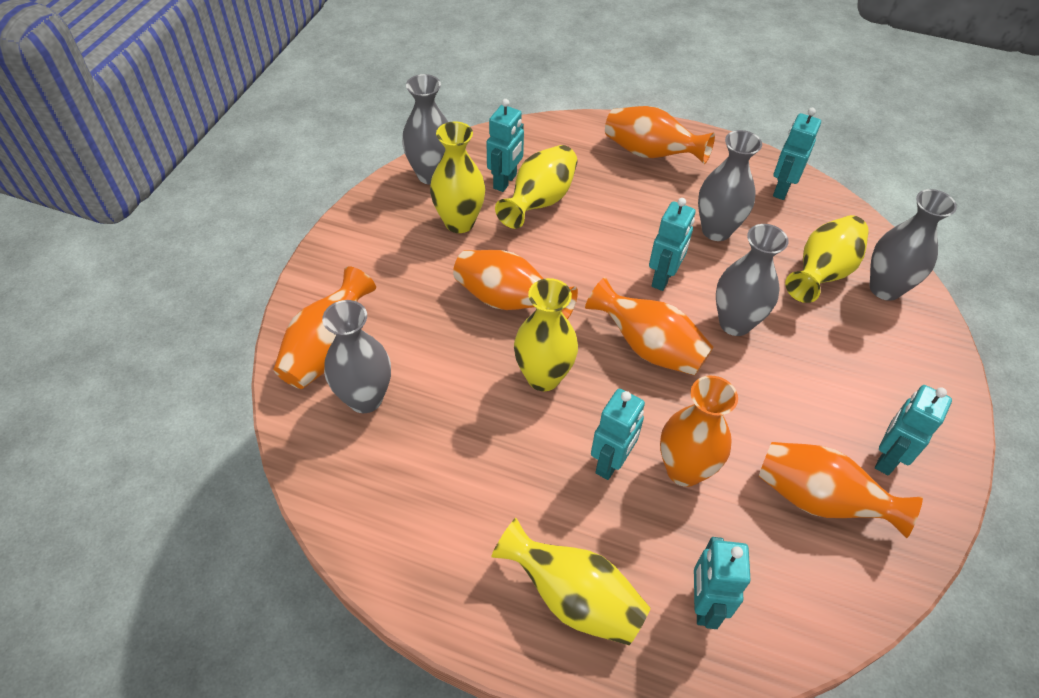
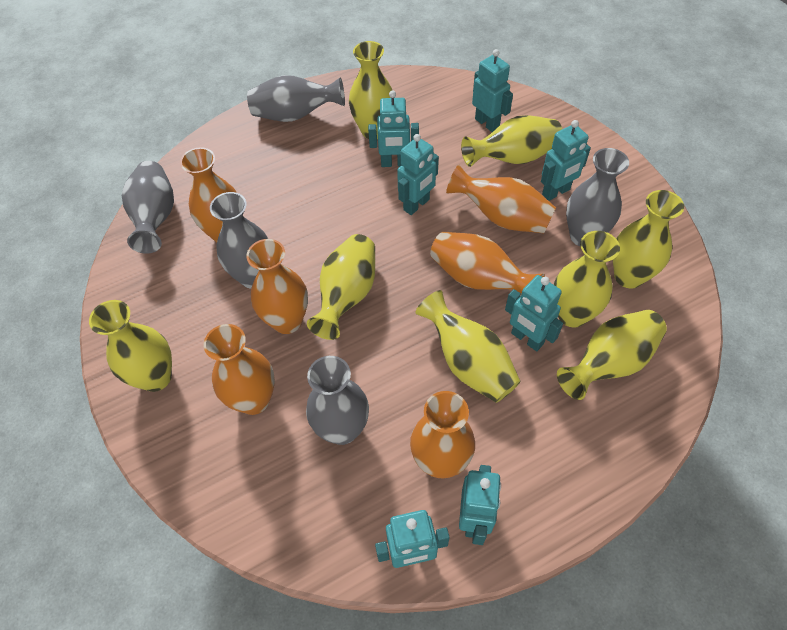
turquoise robot: [486,99,524,192] [591,389,645,480] [649,198,695,291] [694,537,751,629] [773,108,821,200] [875,385,952,476] = 6 -> [368,90,419,167] [375,510,450,568] [397,134,439,215] [459,465,501,545] [472,49,513,132] [505,275,563,351] [541,120,591,201] = 7
yellow vase: [430,121,486,233] [491,518,651,645] [495,145,578,229] [514,278,578,391] [785,215,869,303] = 5 -> [89,300,172,392] [307,234,375,340] [349,41,395,139] [415,290,521,403] [461,115,562,167] [554,231,620,327] [557,310,667,400] [613,190,684,289] = 8

